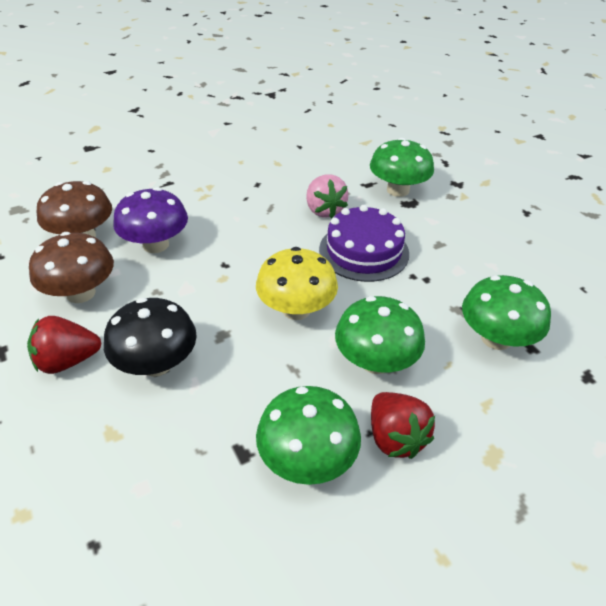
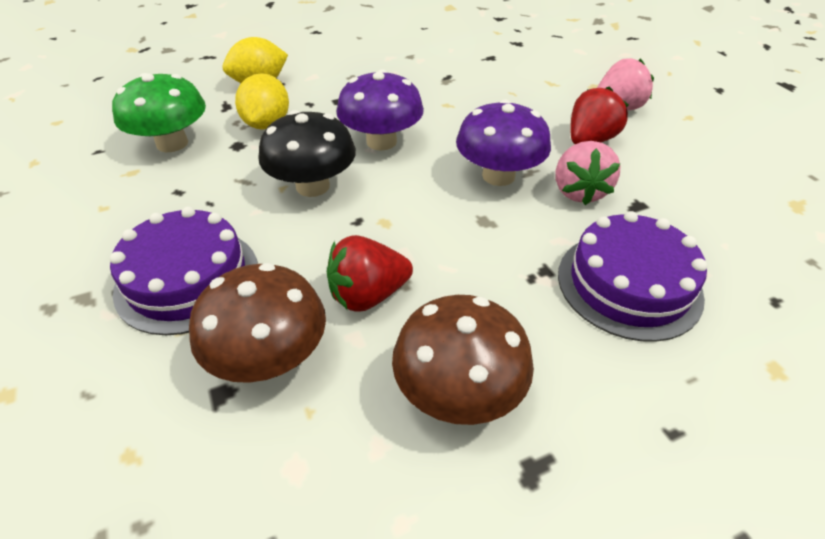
green mushroom: [256,386,361,485] [335,296,425,374] [370,138,434,197] [462,275,551,350] = 4 -> [112,73,206,152] = 1
pink strawberry: [306,175,349,218] = 1 -> [556,141,621,205] [597,58,654,110] = 2
purple cake: [319,205,409,282] = 1 -> [110,207,258,335] [558,211,707,342] = 2
purple mushroom: [113,187,188,253] = 1 -> [337,69,424,151] [456,99,551,186] = 2
yellow lemon: none = 0 -> [223,37,288,83] [235,74,289,130] = 2
yellow mushroom: [256,247,338,320] = 1 -> none = 0

